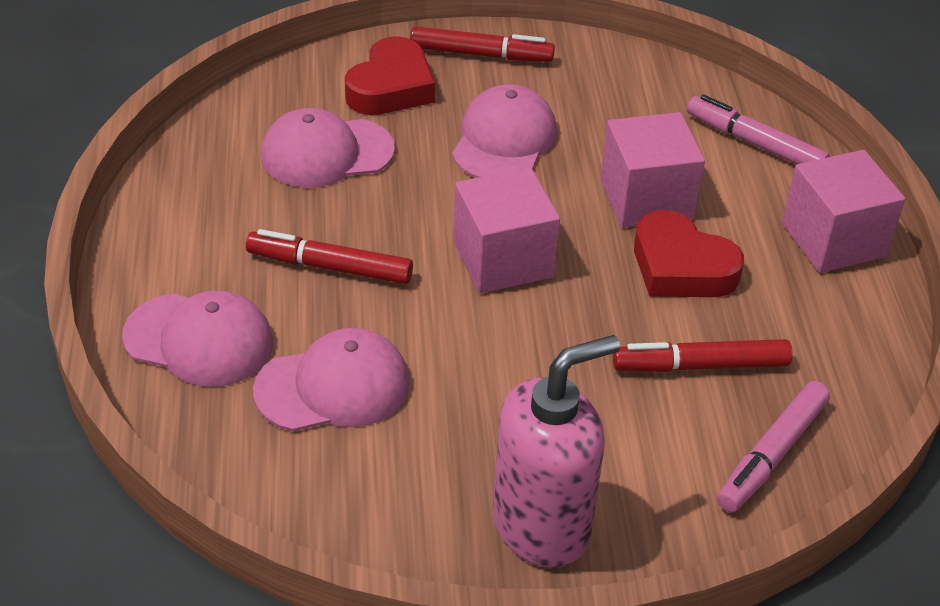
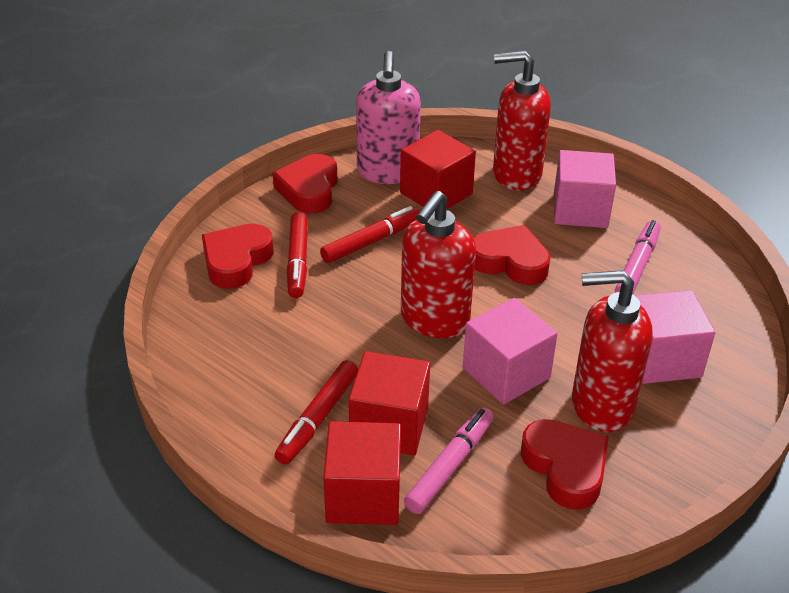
pink cap: [122,290,273,387] [253,328,410,431] [261,108,395,188] [452,84,557,178] = 4 -> none = 0
red cube: none = 0 -> [324,421,401,525] [349,351,430,456] [400,130,476,210] = 3
red heart: [345,36,435,115] [634,210,744,297] = 2 -> [202,224,274,289] [273,154,338,213] [473,225,551,285] [521,419,609,510] = 4
red soap dispenser: none = 0 -> [401,191,476,338] [493,51,551,191] [572,270,652,432] = 3

